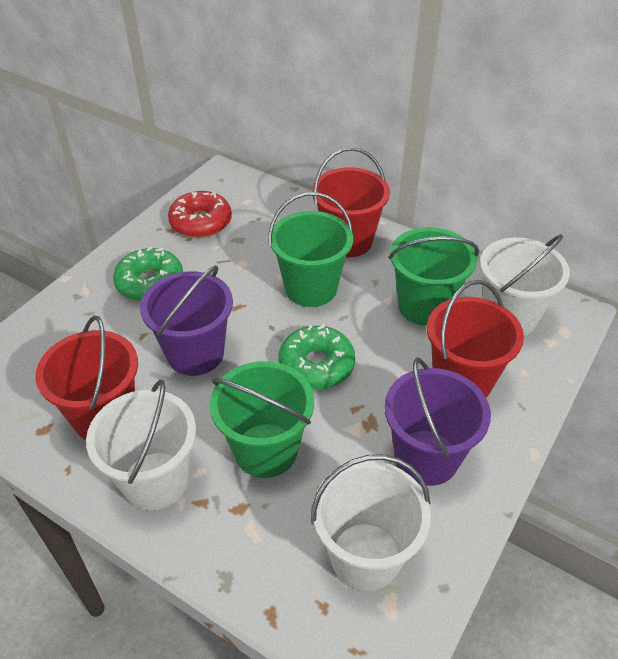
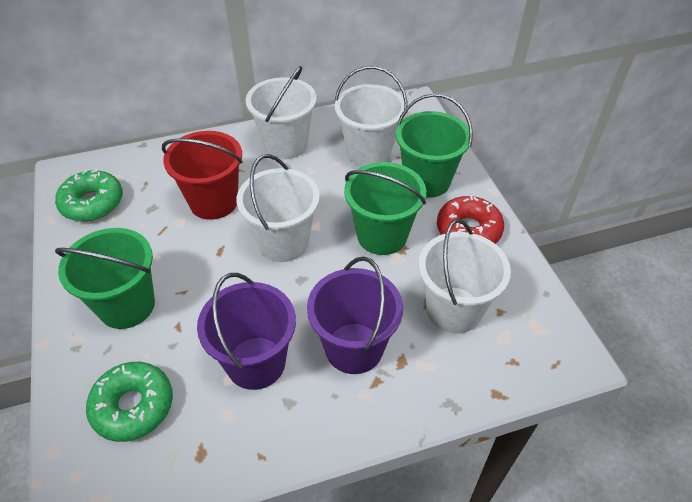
red bucket: [35,315,138,440] [312,147,390,257] [427,280,524,398] = 3 -> [162,131,243,220] = 1
white bucket: [86,380,196,510] [311,454,431,591] [480,234,570,336] = 3 -> [237,154,320,262] [246,66,317,159] [334,66,408,166] [418,219,511,333] = 4

